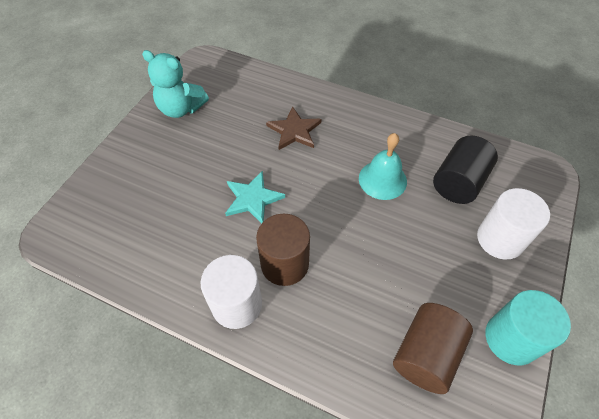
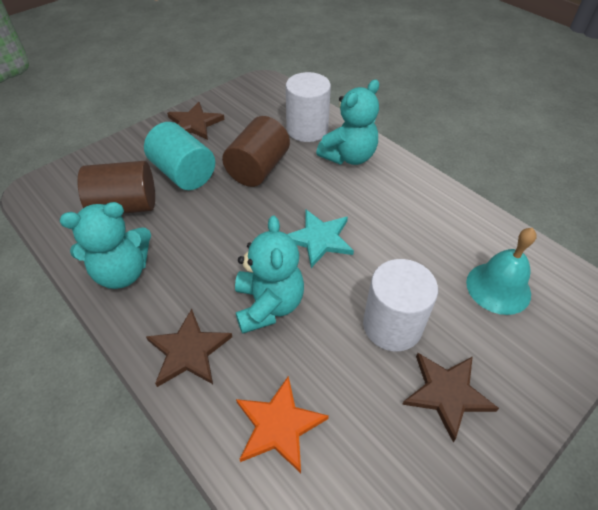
black cylinder: [433,136,498,204] = 1 -> none = 0
brown star: [266,106,322,150] = 1 -> [146,309,232,387] [167,102,225,140] [402,353,499,442] = 3
orange star: none = 0 -> [236,376,329,473] = 1
turquoise teddy bear: [142,50,209,118] = 1 -> [60,202,151,289] [235,216,304,334] [316,80,379,165] = 3

